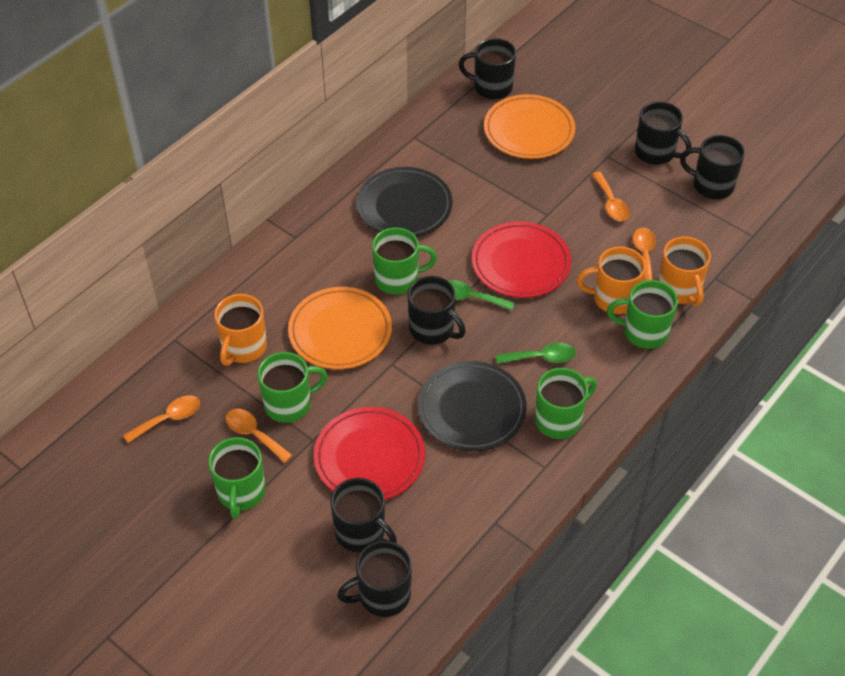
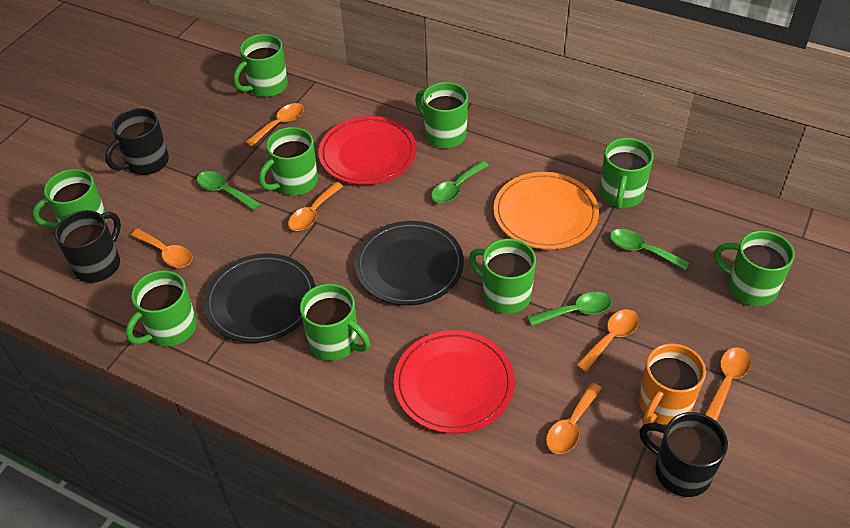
black mug: [330,478,397,552] [337,541,412,617] [407,276,466,345] [458,38,516,99] [635,102,691,165] [680,135,745,199] = 6 -> [54,210,121,283] [105,108,169,175] [639,412,728,497] = 3
green mug: [208,437,266,519] [257,352,328,423] [372,227,437,295] [535,368,597,439] [607,280,678,349] = 5 -> [32,169,107,228] [125,270,197,346] [233,34,288,97] [259,127,318,195] [300,284,370,361] [415,82,468,148] [469,239,536,314] [600,138,653,210] [714,231,795,306] = 9
green spoon: [448,280,515,311] [496,343,576,364] = 2 -> [197,171,261,210] [431,161,489,203] [528,292,612,326] [610,229,690,270] = 4
orange mug: [214,294,267,366] [577,246,646,314] [658,237,711,306] = 3 -> [638,343,706,425] = 1
orange plate: [288,287,392,369] [484,94,575,159] = 2 -> [494,172,599,249] = 1
orange spoon: [123,395,200,443] [225,409,293,463] [592,172,630,221] [633,227,656,281] = 4 -> [131,229,193,267] [246,103,304,147] [288,182,343,231] [546,383,602,454] [576,309,639,372] [704,347,751,422] = 6

